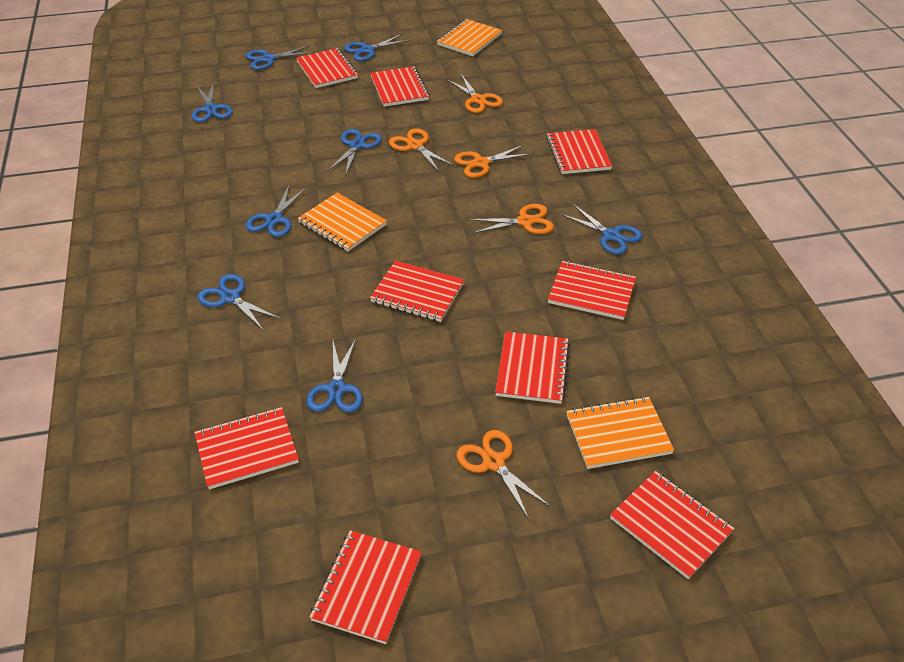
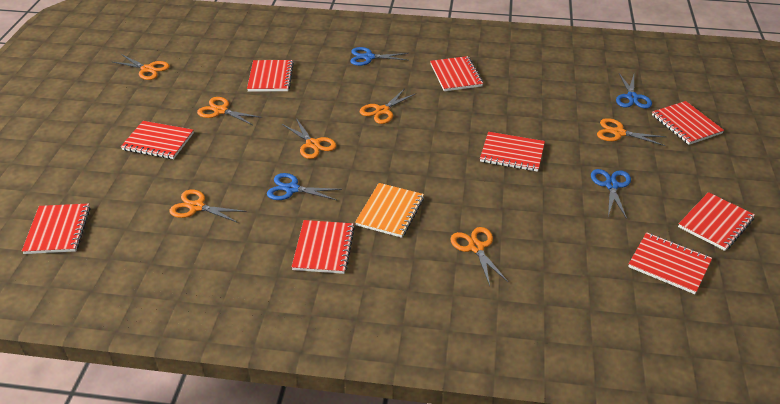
blue scissors: [192,82,233,122] [197,274,281,331] [245,46,314,70] [246,184,307,237] [306,339,363,412] [328,129,382,176] [344,34,410,61] [560,204,642,255] = 8 -> [267,173,342,201] [351,47,409,66] [591,169,631,219] [616,73,652,108] = 4
orange notebook: [298,193,387,251] [437,19,502,56] [566,396,674,469] = 3 -> [355,183,424,238] = 1
orange scissors: [389,128,454,172] [447,74,503,113] [454,145,533,178] [456,430,551,519] [468,204,554,234] = 5 -> [113,54,169,80] [170,190,247,223] [197,97,262,125] [282,118,336,159] [360,88,415,124] [450,227,508,286] [597,118,666,146] = 7

